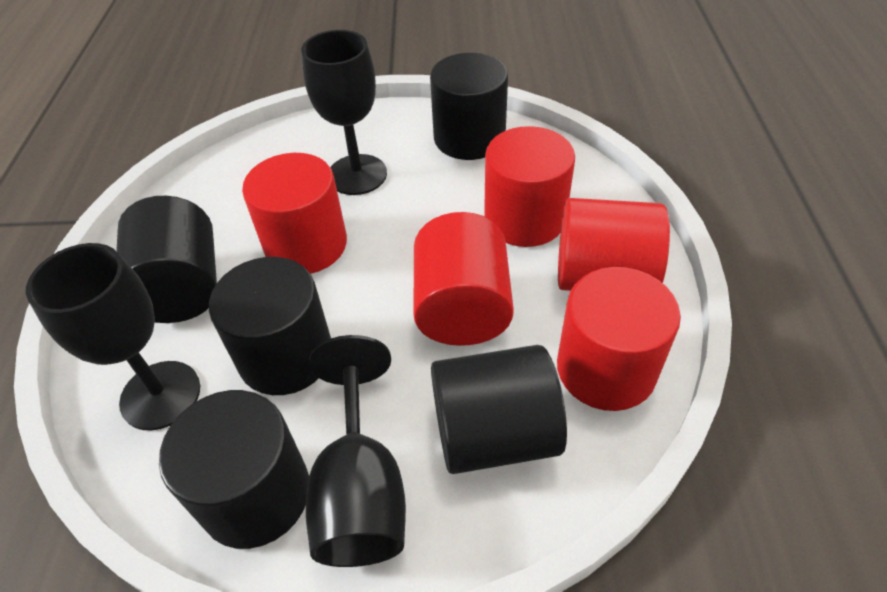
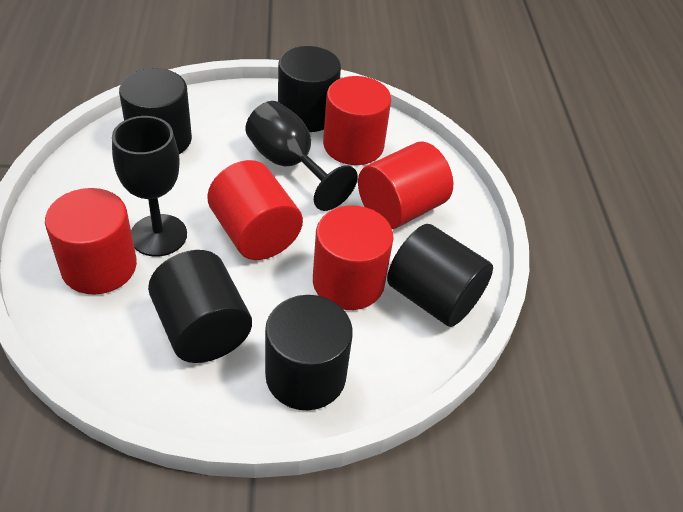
black goblet: [26,243,200,430] [301,30,387,195] [306,335,406,567] = 3 -> [112,116,187,257] [246,101,358,211] = 2

